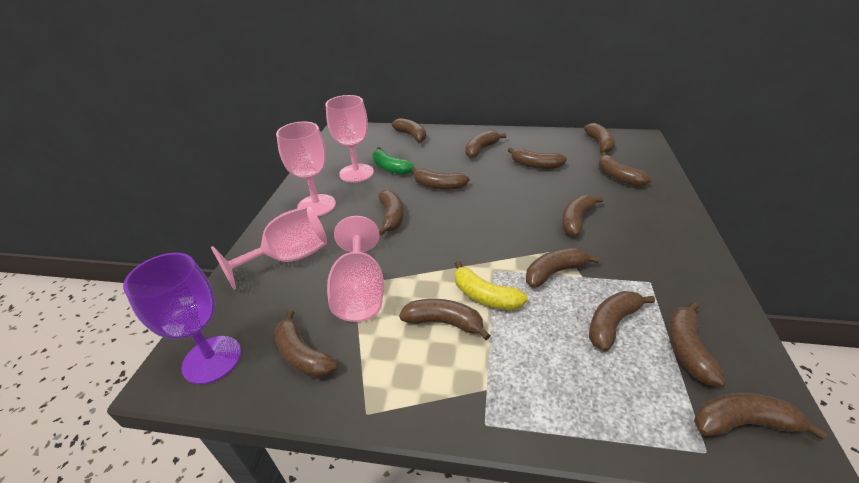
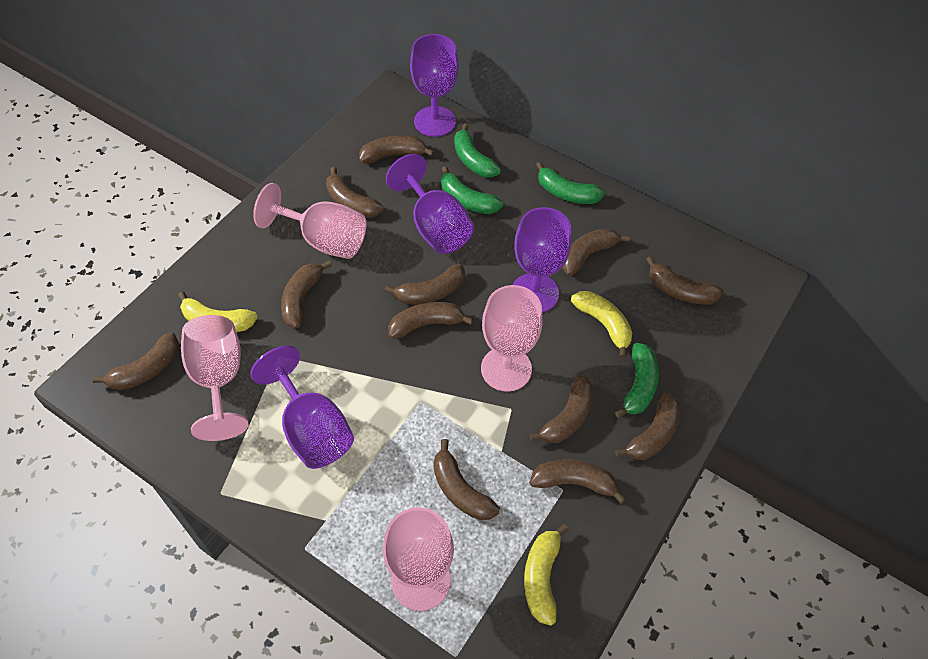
brown banana: [274,310,338,379] [378,190,404,236] [392,118,426,143] [399,299,491,340] [411,167,470,190] [466,130,506,158] [508,147,567,169] [526,248,600,288] [562,195,604,236] [584,123,615,154] [589,291,655,352] [598,152,651,187] [668,302,726,386] [694,393,828,440] = 14 -> [92,332,179,390] [281,261,332,328] [326,167,384,218] [359,136,434,163] [385,264,465,305] [388,302,474,339] [433,439,500,520] [529,375,593,443] [529,459,626,504] [562,228,629,276] [615,392,681,460] [646,256,724,305] = 12
green banana: [372,147,414,175] = 1 -> [441,166,503,214] [454,124,501,178] [536,162,605,204] [615,343,659,418] = 4
purple goblet: [123,253,241,385] = 1 -> [251,346,354,469] [386,154,474,254] [410,34,459,137] [512,207,571,313] = 4
yellow banana: [455,261,528,310] = 1 -> [178,292,257,332] [524,524,569,626] [571,291,632,358] = 3

